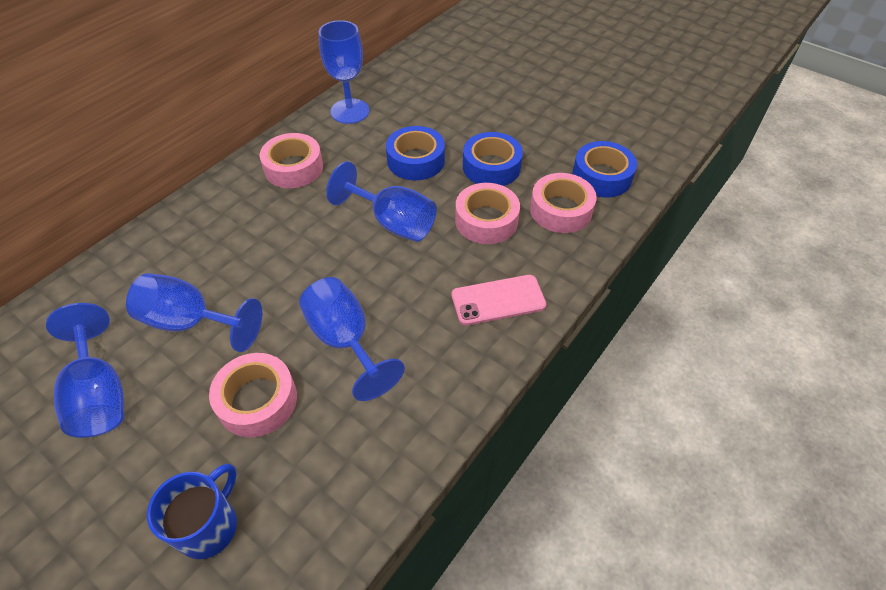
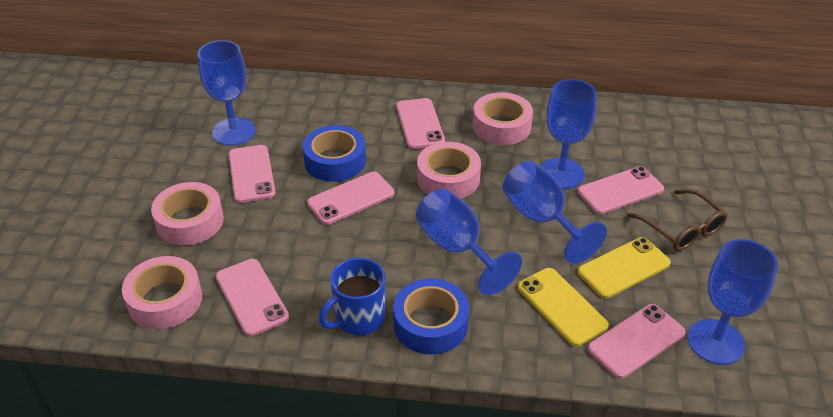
blue tape: [386,126,445,181] [463,132,523,186] [572,141,637,197] = 3 -> [303,125,366,182] [393,278,469,355] = 2
brown glasses: none = 0 -> [627,189,728,251] = 1
pink phone: [451,275,546,326] = 1 -> [215,259,289,336] [229,145,276,203] [307,172,394,225] [396,98,445,149] [577,166,664,214] [587,304,686,379] = 6
yellow phone: none = 0 -> [518,268,609,346] [578,237,671,298] = 2

